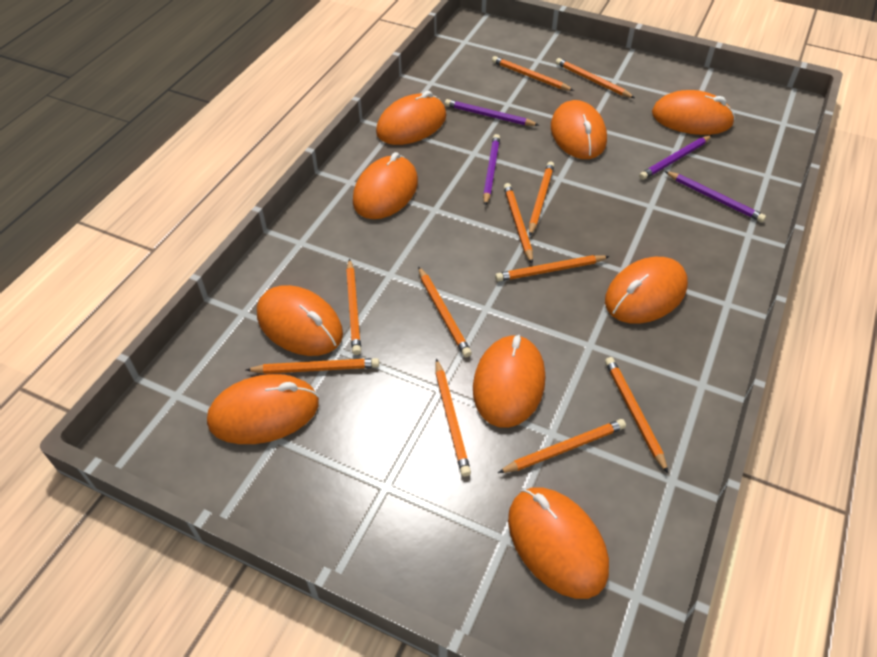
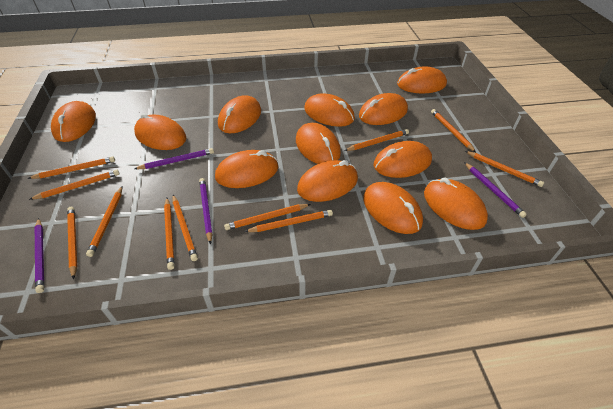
orange mouse: [207,374,319,444] [257,285,343,356] [353,152,418,219] [376,91,447,145] [473,335,545,428] [508,487,609,599] [551,100,607,159] [605,257,688,324] [652,90,735,135] = 9 -> [51,101,96,142] [134,113,186,150] [215,150,278,188] [218,95,261,133] [296,123,341,164] [297,160,358,202] [304,93,355,127] [359,93,408,125] [363,182,423,234] [373,141,432,178] [397,66,447,93] [424,178,488,230] = 12

